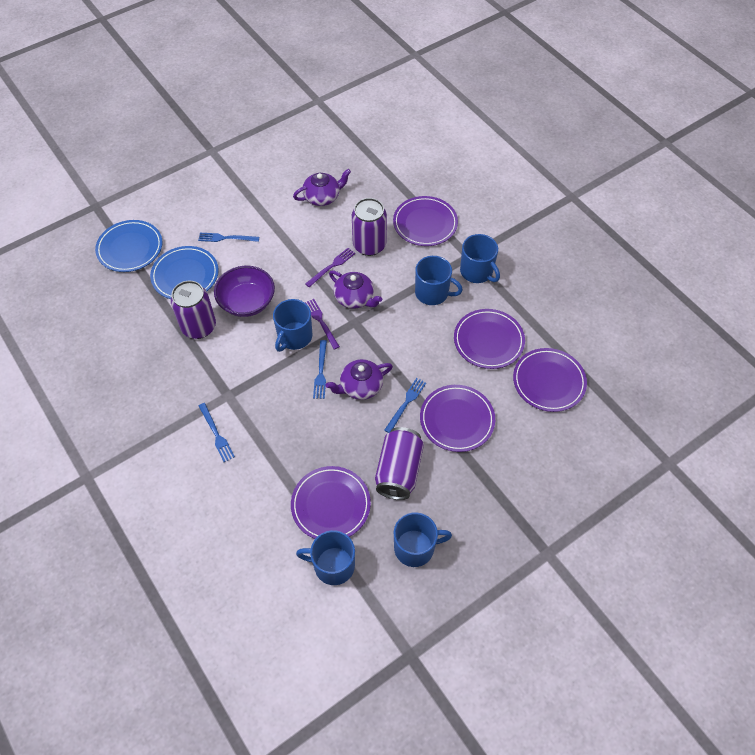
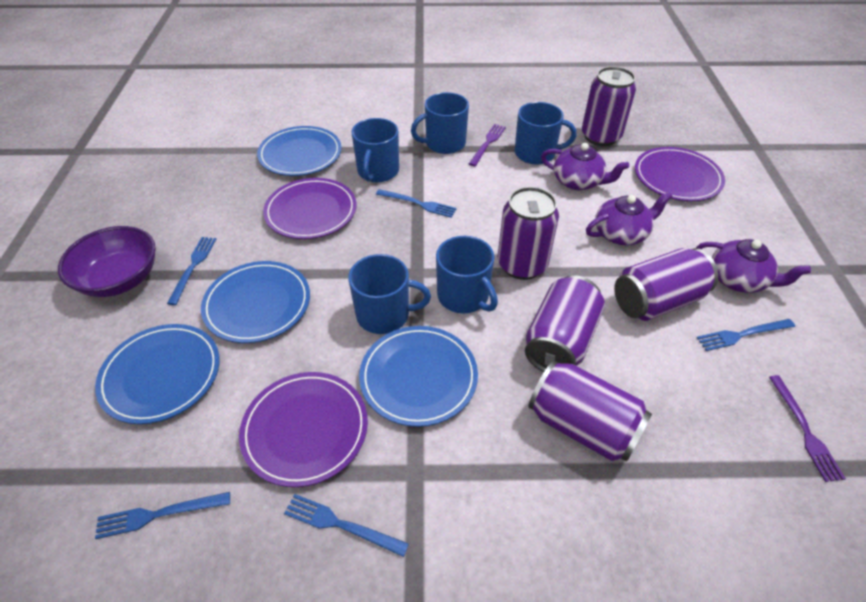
blue fork: [198,233,259,242] [199,403,235,462] [313,340,327,399] [384,378,426,433] = 4 -> [95,492,230,539] [167,237,216,305] [284,494,409,557] [376,189,457,218] [697,319,795,351] = 5
blue plate: [95,220,163,272] [150,246,219,299] = 2 -> [95,324,220,424] [201,261,310,343] [257,126,342,176] [359,326,478,427] = 4
purple can: [171,281,216,339] [352,198,387,256] [375,427,424,500] = 3 -> [498,187,559,280] [525,275,605,372] [528,360,652,461] [582,66,636,146] [614,248,718,321] = 5
purple plate: [291,466,371,539] [393,196,458,246] [420,385,495,452] [454,309,525,369] [513,348,587,412] = 5 -> [239,372,368,487] [263,178,357,239] [635,147,725,201] = 3

